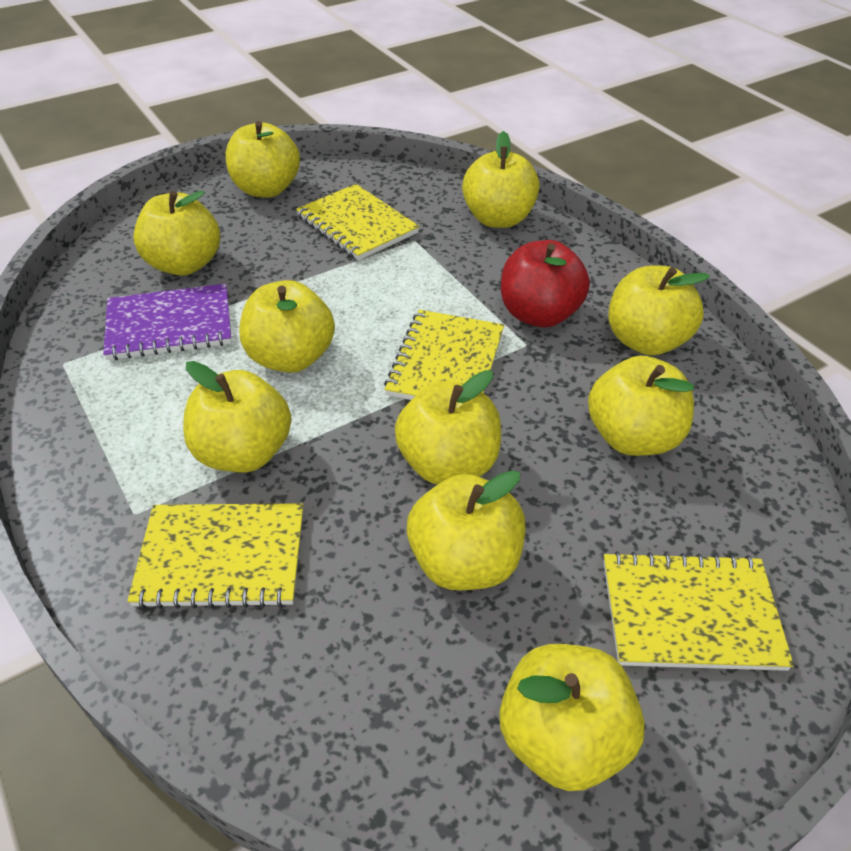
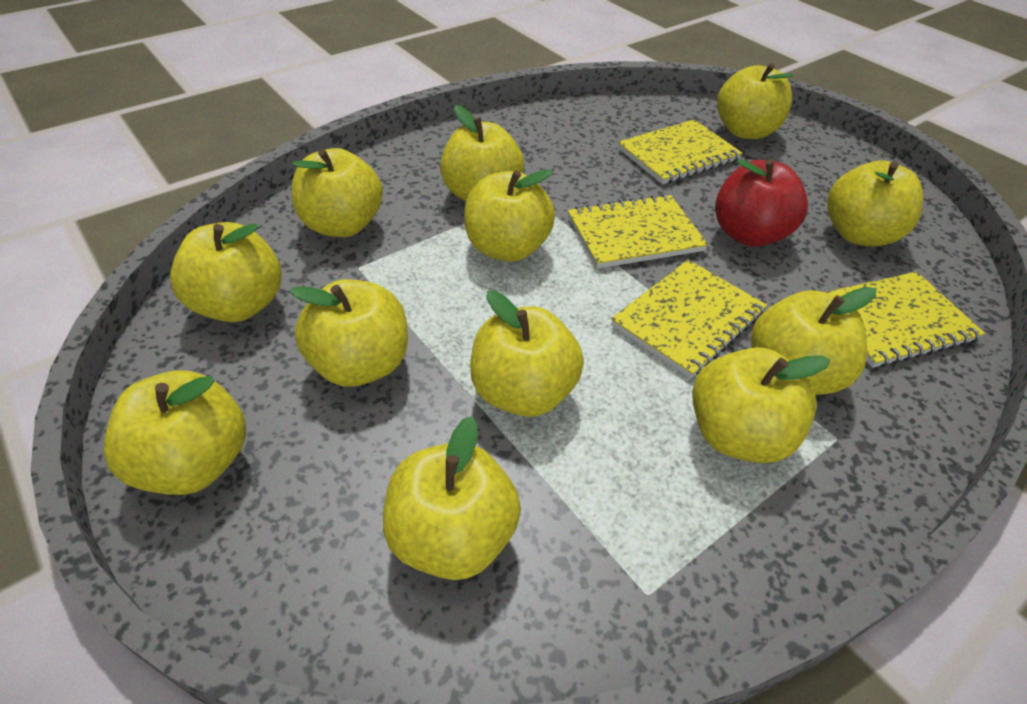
purple notebook: [103,284,232,360] = 1 -> none = 0
yellow apple: [133,190,220,276] [183,361,292,473] [225,121,300,197] [239,280,335,373] [395,370,501,484] [407,470,525,590] [462,131,540,228] [499,644,645,791] [588,356,694,456] [608,265,710,355] = 10 -> [104,370,246,495] [170,222,282,322] [290,279,408,387] [291,148,383,237] [383,416,521,580] [440,105,524,201] [464,169,555,262] [470,290,584,417] [692,347,830,463] [717,63,794,139] [751,287,876,395] [827,160,923,246] = 12

